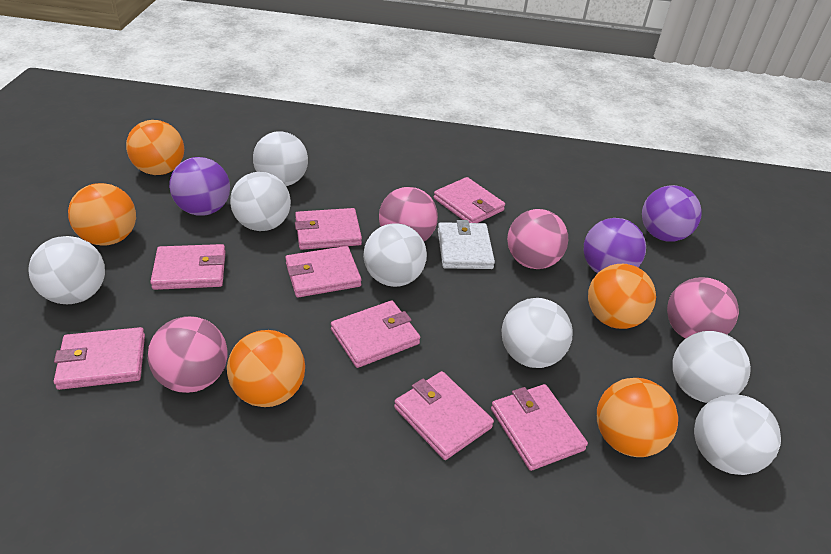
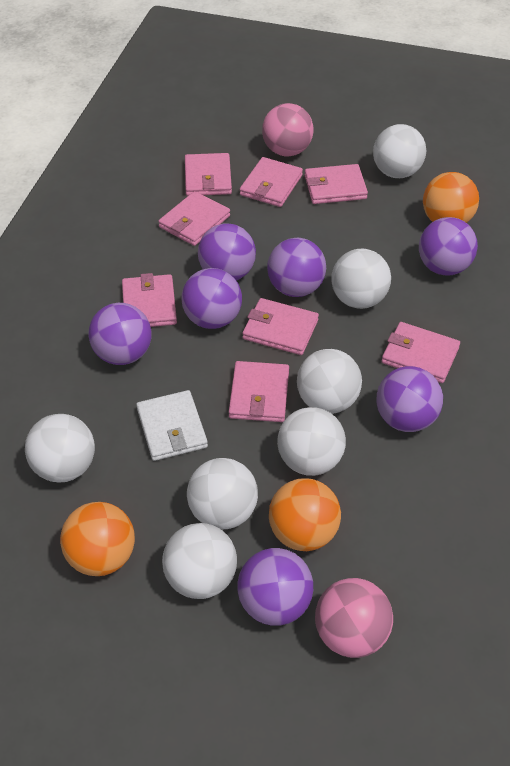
orange ball: [68,183,136,246] [126,120,184,175] [227,330,305,407] [588,264,656,329] [597,378,678,457] = 5 -> [60,502,135,576] [269,478,341,551] [423,172,479,223] = 3
pink ball: [148,316,228,393] [379,187,438,241] [507,209,568,269] [667,277,739,339] = 4 -> [262,103,313,157] [315,578,393,658] = 2
purple ball: [169,157,230,216] [584,218,646,273] [642,185,702,242] = 3 -> [88,303,152,365] [181,268,242,329] [198,223,256,280] [237,548,313,626] [267,238,326,297] [377,366,443,432] [419,217,478,276] = 7

